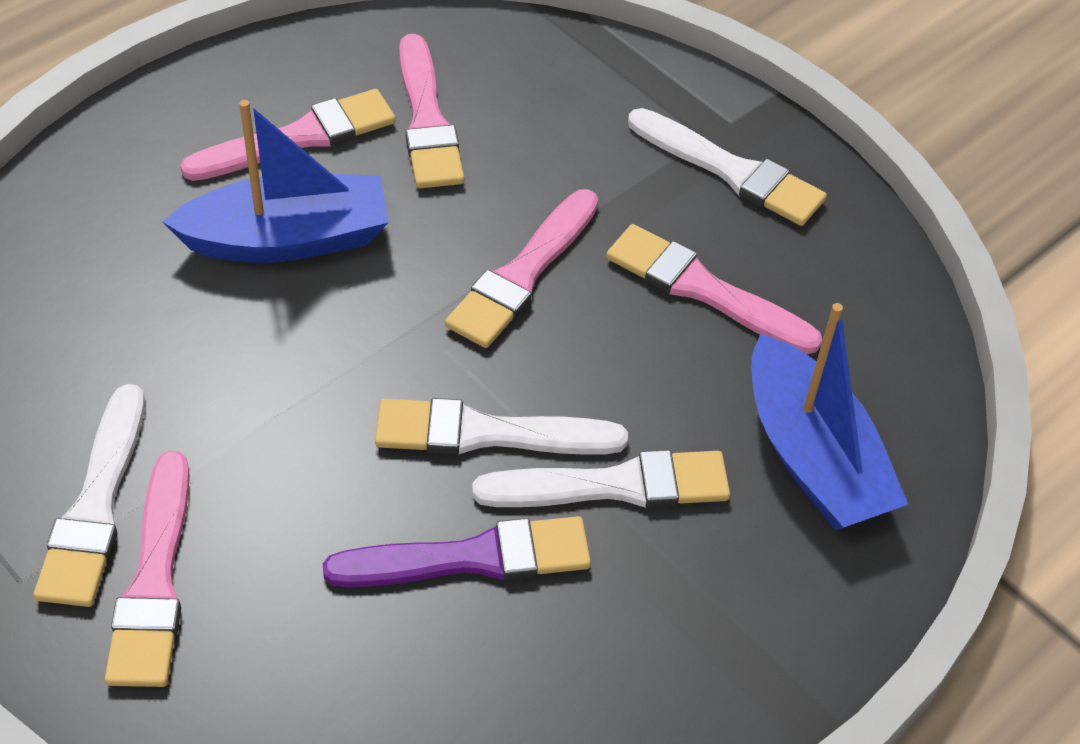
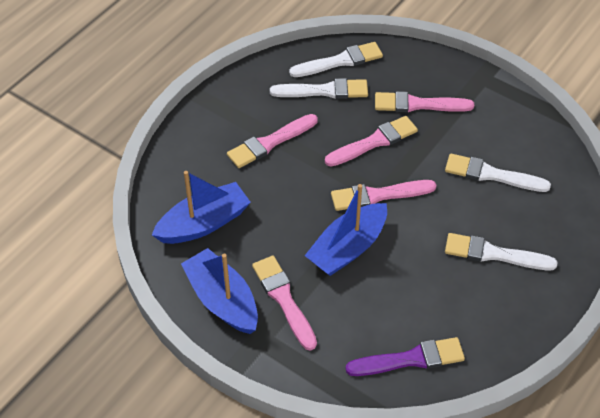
blue boat: [162,100,389,263] [751,303,908,530] = 2 -> [152,171,251,244] [181,248,258,334] [305,184,387,276] = 3

